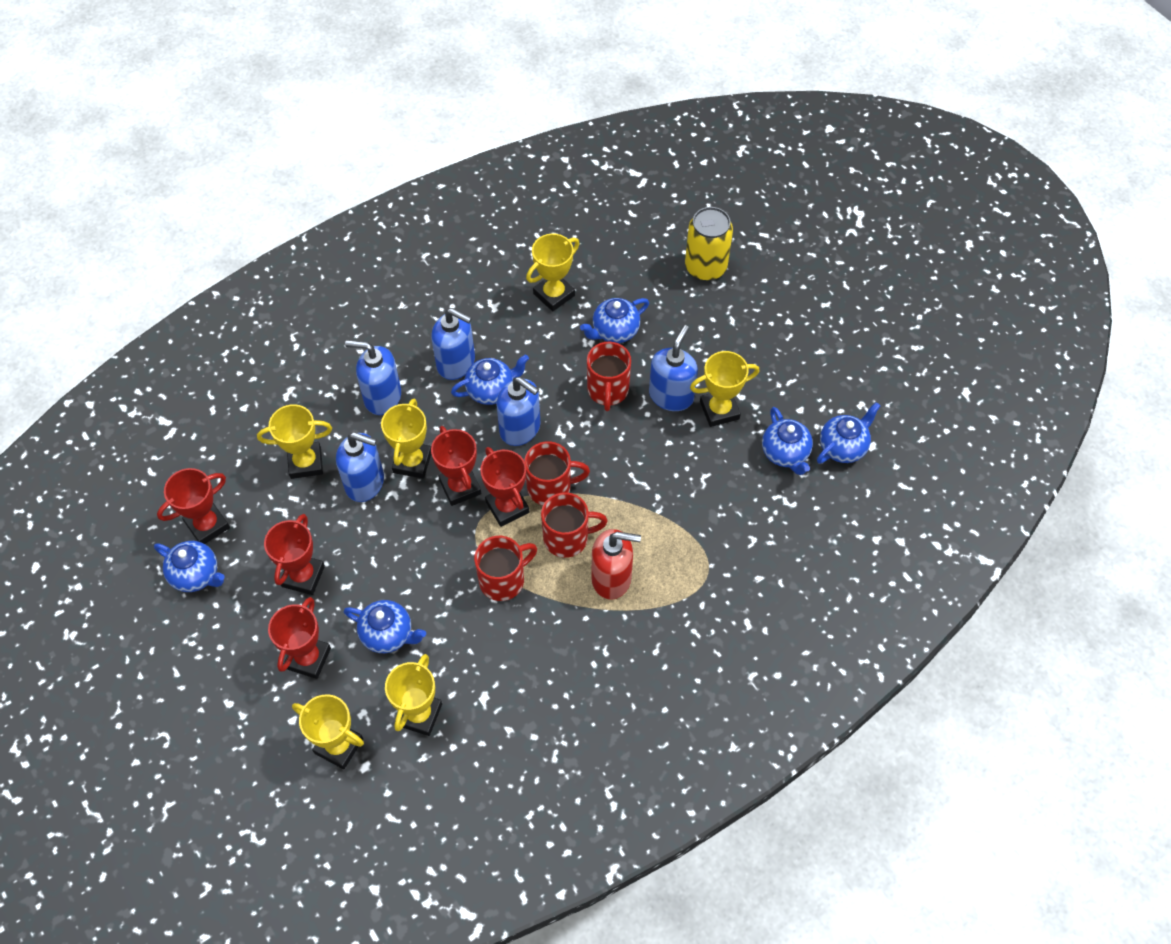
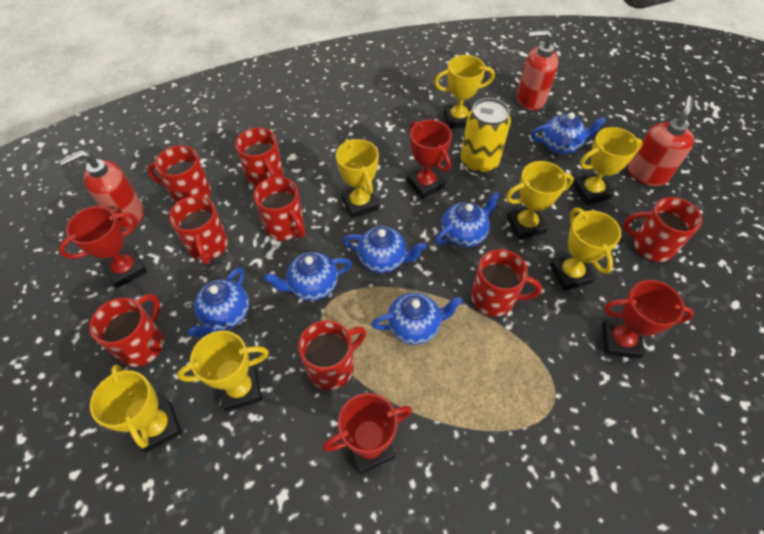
blue soap dispenser: [336,432,384,502] [345,340,401,415] [431,308,475,380] [496,377,540,446] [649,325,698,411] = 5 -> none = 0
red mug: [474,536,537,601] [524,441,590,505] [541,492,608,558] [587,342,631,411] = 4 -> [89,294,164,367] [147,145,211,203] [169,196,228,264] [235,128,284,188] [253,177,305,241] [298,320,366,390] [471,249,542,317] [623,197,702,262] = 8
red soap dispenser: [592,529,641,600] = 1 -> [59,150,144,229] [517,30,558,110] [628,96,694,186] = 3
red trophy: [157,468,230,544] [264,514,325,595] [268,597,331,679] [431,426,481,506] [480,447,529,527] = 5 -> [59,206,147,288] [323,393,412,474] [407,120,452,199] [602,280,694,359] = 4
yellow trophy: [257,404,332,479] [292,694,364,769] [381,399,431,479] [385,654,442,736] [526,233,579,311] [690,351,759,427] = 6 -> [90,365,182,453] [177,331,269,411] [336,139,379,218] [434,55,495,129] [506,161,574,240] [550,208,621,290] [572,127,643,205] = 7

